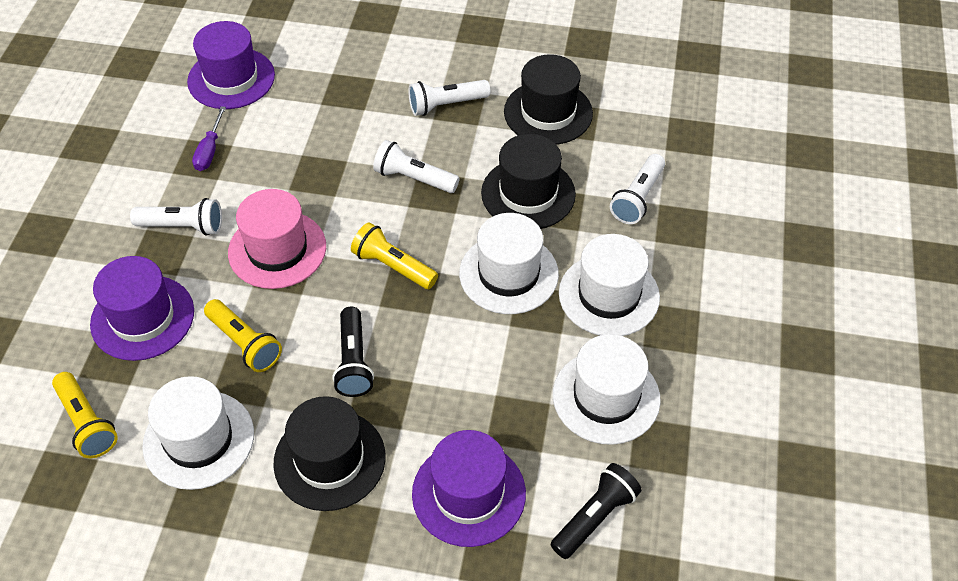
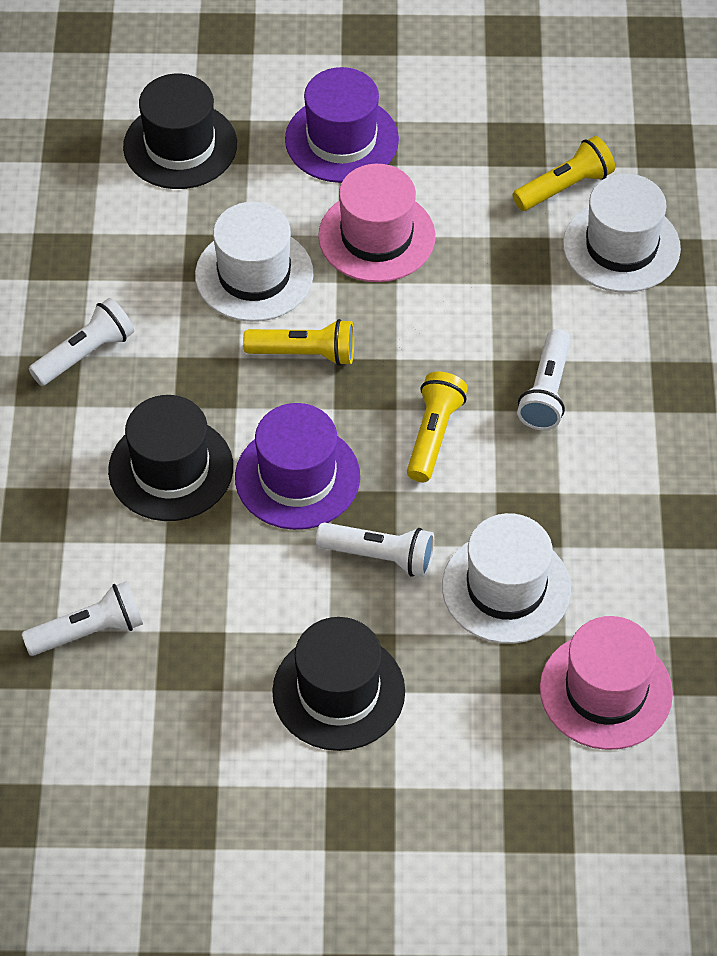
black flashlight: [332,307,374,397] [550,463,642,559] = 2 -> none = 0
pink hat: [228,189,326,289] = 1 -> [318,164,435,282] [540,616,673,750] = 2
purple hat: [90,256,194,361] [187,21,275,109] [412,430,526,547] = 3 -> [235,403,360,530] [285,67,399,183] = 2
purple screwdriver: [192,106,226,171] = 1 -> none = 0
white hat: [142,376,254,490] [459,213,559,314] [553,334,661,445] [559,234,660,336] = 4 -> [195,202,313,322] [442,513,571,644] [563,174,681,293] = 3

